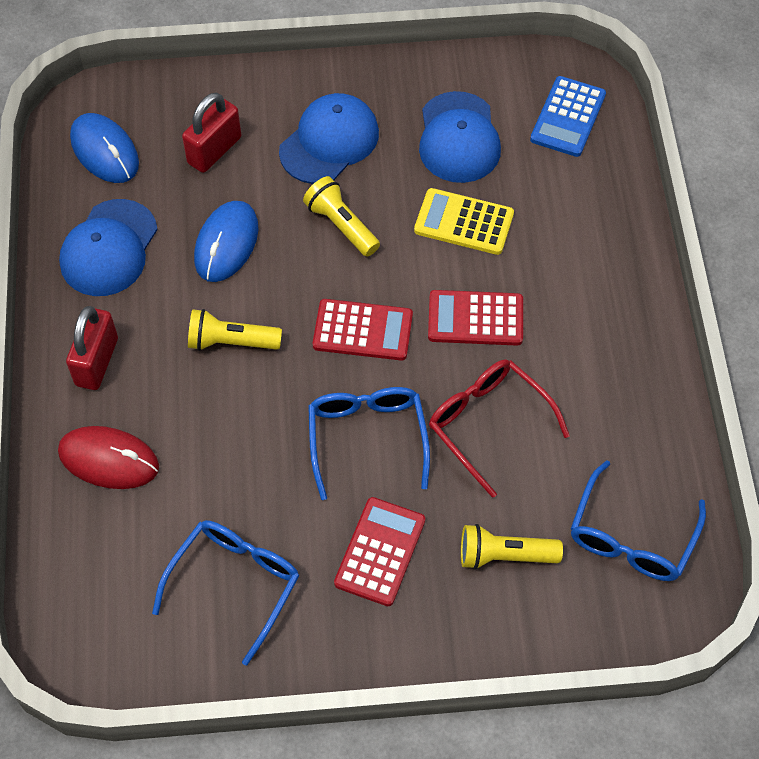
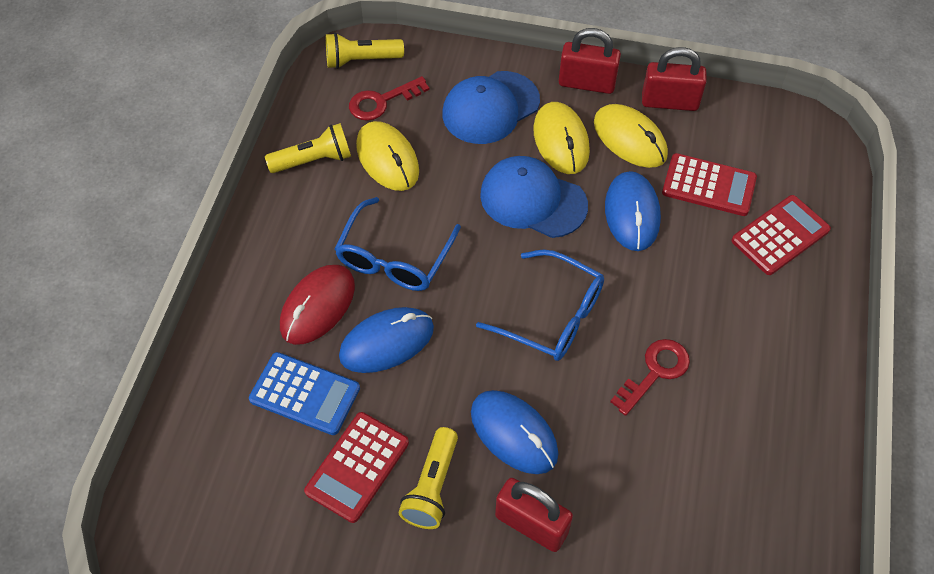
blue cap: [59,199,158,296] [279,93,379,184] [419,91,501,183] = 3 -> [442,71,540,144] [480,156,588,238] = 2
blue glasses: [152,520,300,666] [308,387,430,500] [571,461,706,581] = 3 -> [335,197,461,291] [476,250,604,361] = 2
blue mouse: [70,113,139,183] [194,201,258,282] = 2 -> [339,307,434,373] [471,390,559,474] [605,171,661,251] = 3
red glasses: [429,359,570,498] = 1 -> none = 0
red key: none = 0 -> [349,76,430,121] [610,339,690,416] = 2
red padlock: [66,306,118,390] [182,93,241,173] = 2 -> [495,478,573,552] [559,28,621,94] [642,47,707,111] = 3
yellow calculator: [414,188,514,255] = 1 -> none = 0
yellow mouse: none = 0 -> [356,121,419,191] [533,102,590,174] [594,104,668,168] = 3

